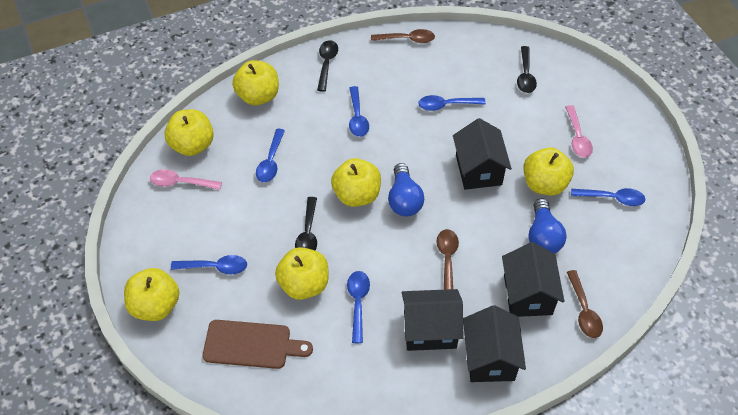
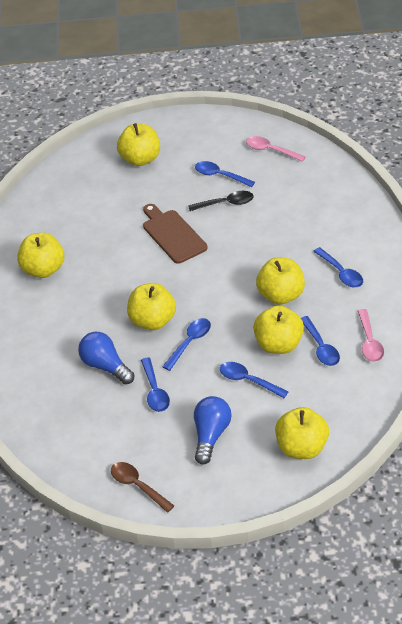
black house: [402,289,463,351] [453,118,512,190] [463,305,526,382] [502,242,565,317] = 4 -> none = 0
black spoon: [295,197,317,250] [317,40,338,92] [517,46,537,93] = 3 -> [188,191,254,211] = 1
brown spoon: [371,29,435,43] [436,229,459,290] [567,270,603,338] = 3 -> [111,462,174,513] = 1

